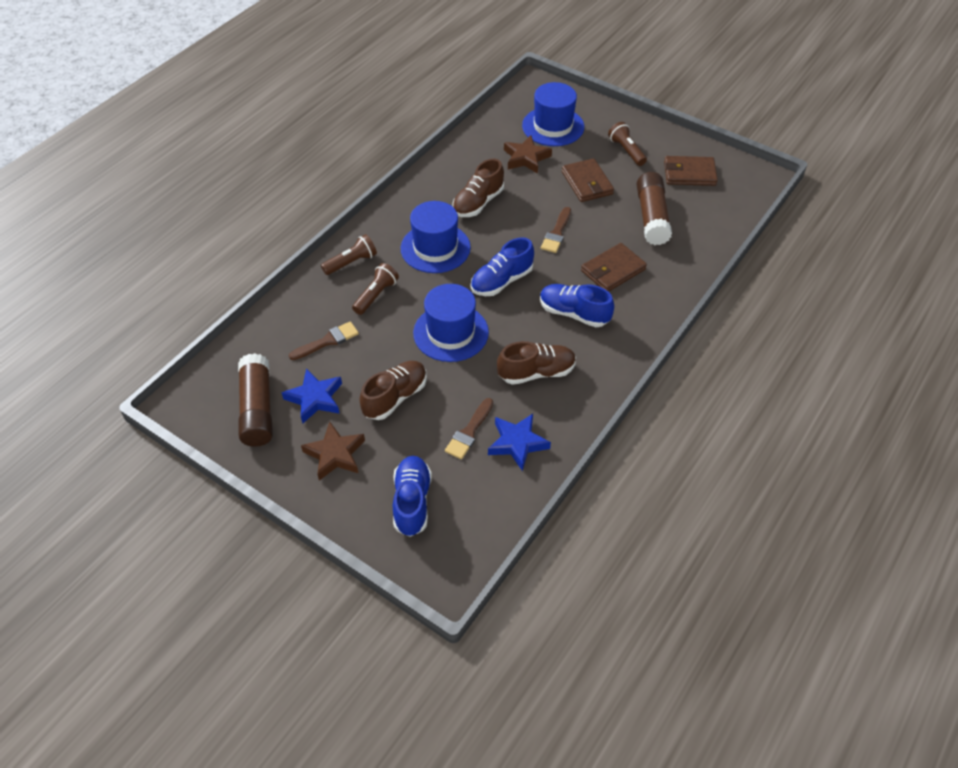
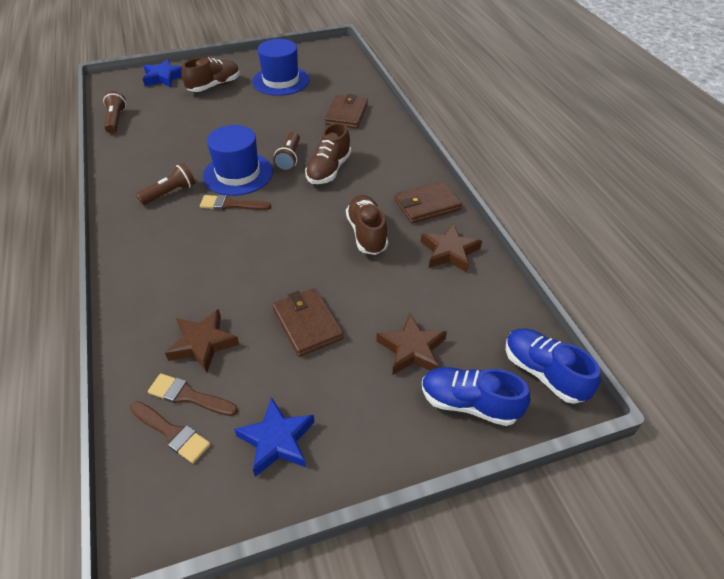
blue hat: [401,201,471,273] [413,284,489,362] [522,82,584,146] = 3 -> [203,125,273,196] [252,39,310,96] = 2
blue shoe: [393,456,432,537] [471,237,534,296] [540,284,614,327] = 3 -> [422,367,530,426] [506,328,600,404] = 2
brown glue stick: [238,353,273,447] [637,172,672,245] = 2 -> none = 0
brown star: [301,422,365,481] [504,135,552,174] = 2 -> [165,309,239,373] [377,313,447,375] [421,223,482,272] = 3

